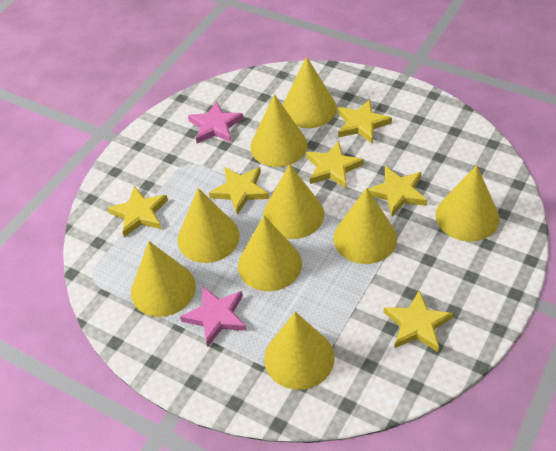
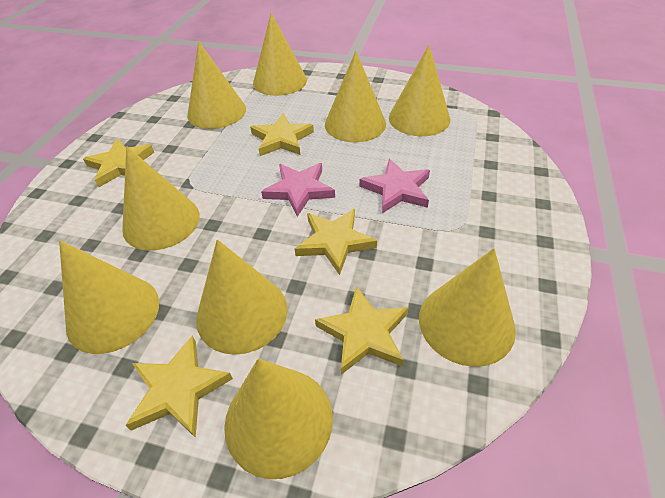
yellow star: [107,186,168,237] [209,167,269,215] [306,141,364,188] [337,99,392,144] [368,166,427,216] [383,290,453,352] = 6 -> [83,139,154,187] [125,336,233,438] [250,113,314,156] [295,209,377,275] [315,286,409,375] = 5

